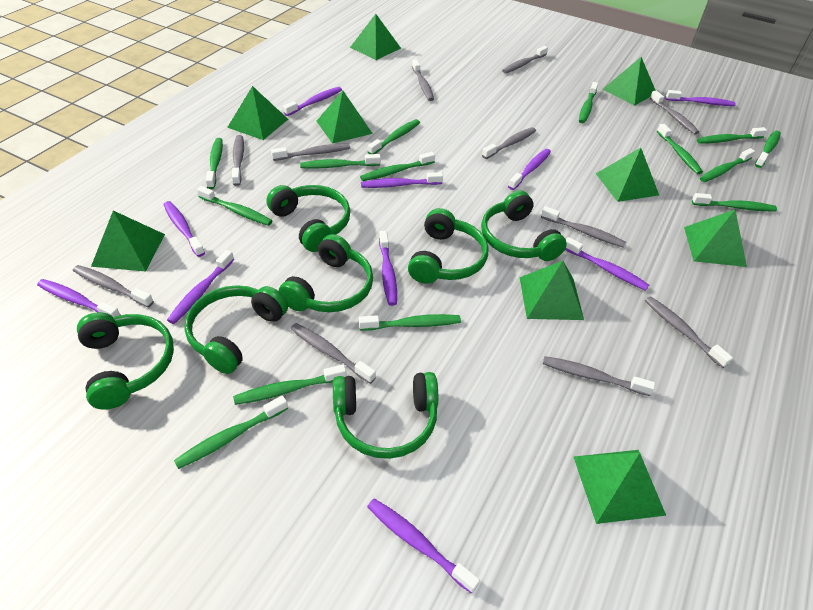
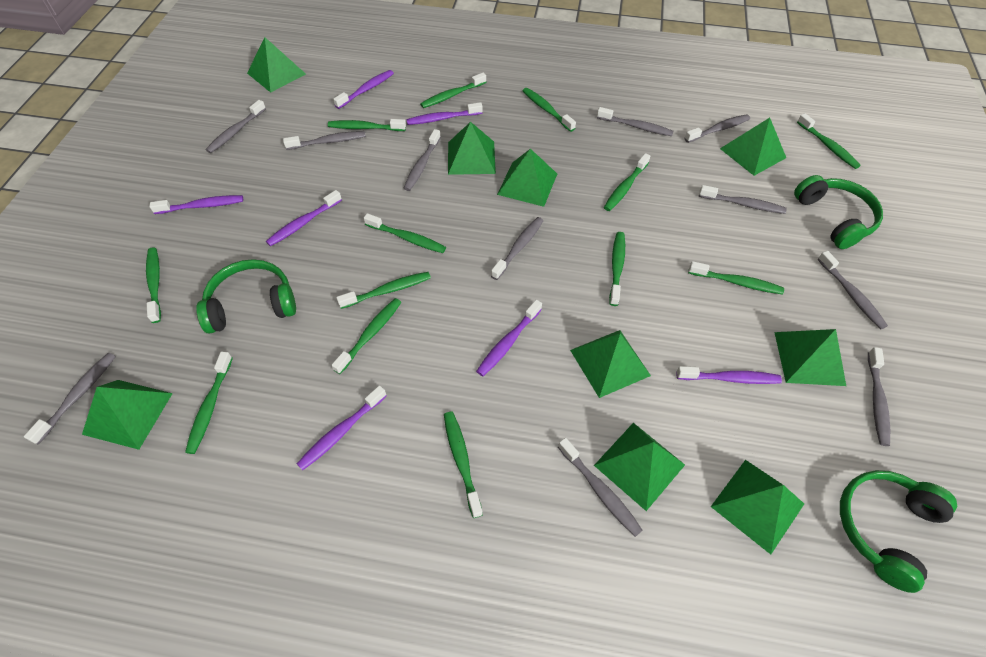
green headphones: [77,312,174,410] [184,285,288,374] [266,185,350,252] [278,234,373,312] [333,372,438,459] [408,208,489,284] [481,190,567,261] = 7 -> [196,259,296,334] [794,175,883,249] [840,470,957,593] = 3
green toothbrush: [174,395,288,469] [197,186,272,226] [206,138,223,189] [233,365,346,405] [300,154,381,169] [359,314,461,331] [360,152,435,181] [368,119,420,154] [579,82,598,123] [657,124,703,174] [692,193,777,211] [697,127,767,144] [700,148,755,182] [755,131,781,168] = 14 -> [146,247,161,323] [185,351,233,454] [328,119,406,131] [331,298,402,374] [336,272,431,309] [364,213,446,253] [420,73,486,108] [444,412,483,518] [523,88,576,132] [604,153,650,211] [609,232,625,306] [688,261,784,295] [797,113,861,169] = 13
purple toothbrush: [37,279,120,317] [163,201,205,257] [167,250,234,324] [283,87,342,116] [361,172,443,188] [367,499,480,594] [379,231,397,306] [508,149,551,190] [565,237,649,291] [666,90,736,106] = 10 -> [149,195,243,214] [266,190,342,246] [297,386,387,470] [333,70,394,109] [406,102,483,125] [476,300,542,376] [676,366,782,384] = 7

